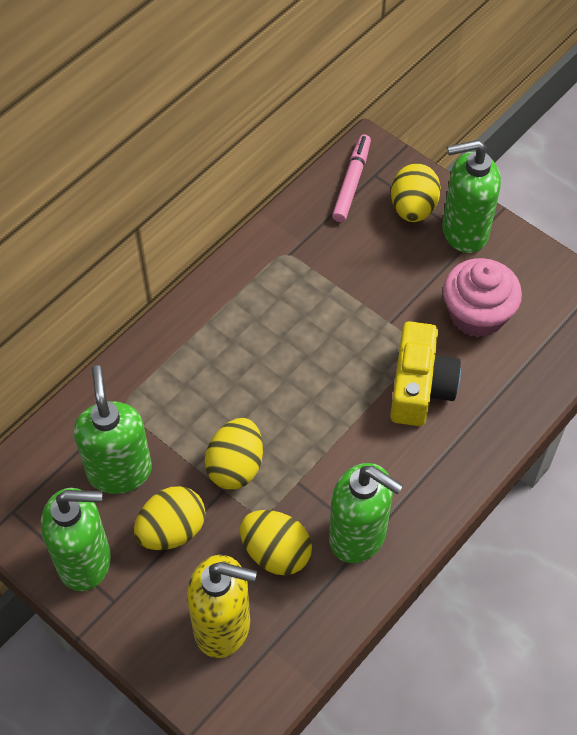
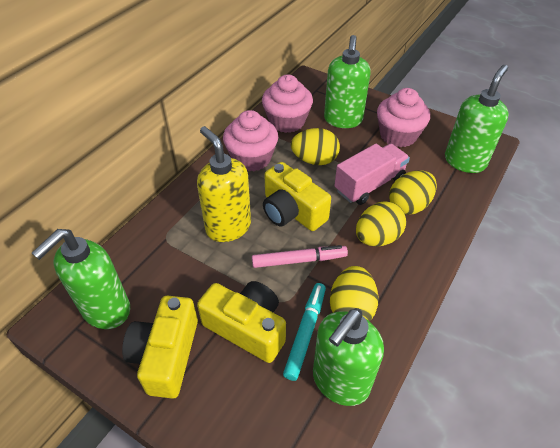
pink cupcake: [443,258,522,338] = 1 -> [223,110,278,172] [262,74,313,133] [377,88,430,147] = 3
pink truck: none = 0 -> [334,144,410,205] = 1
turquoise marker: none = 0 -> [283,283,326,381] = 1
yellow camera: [390,321,461,426] = 1 -> [122,296,198,399] [197,281,286,363] [263,162,331,231] = 3

